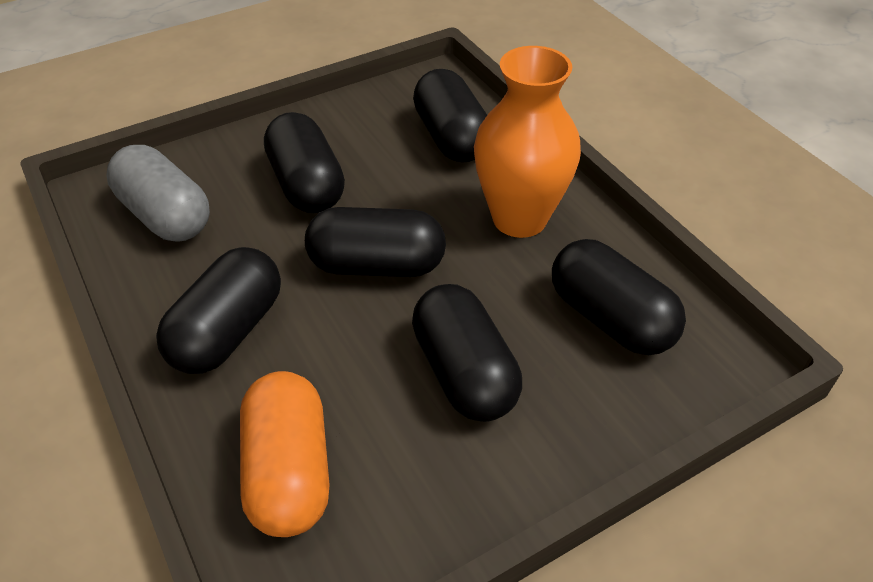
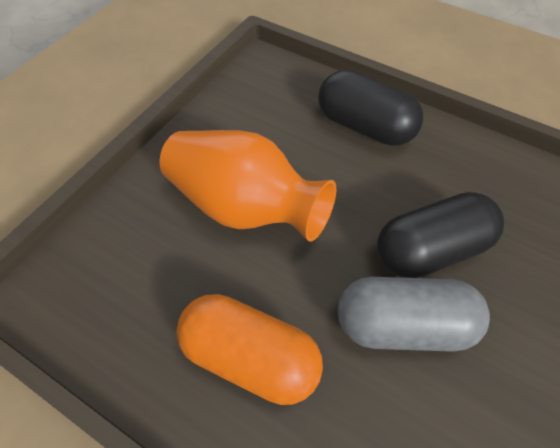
black capsule: [156,247,281,374] [264,112,345,213] [305,207,446,277] [412,284,522,422] [413,69,487,163] [552,239,686,355] = 6 -> [318,70,423,146] [377,192,504,278] = 2

